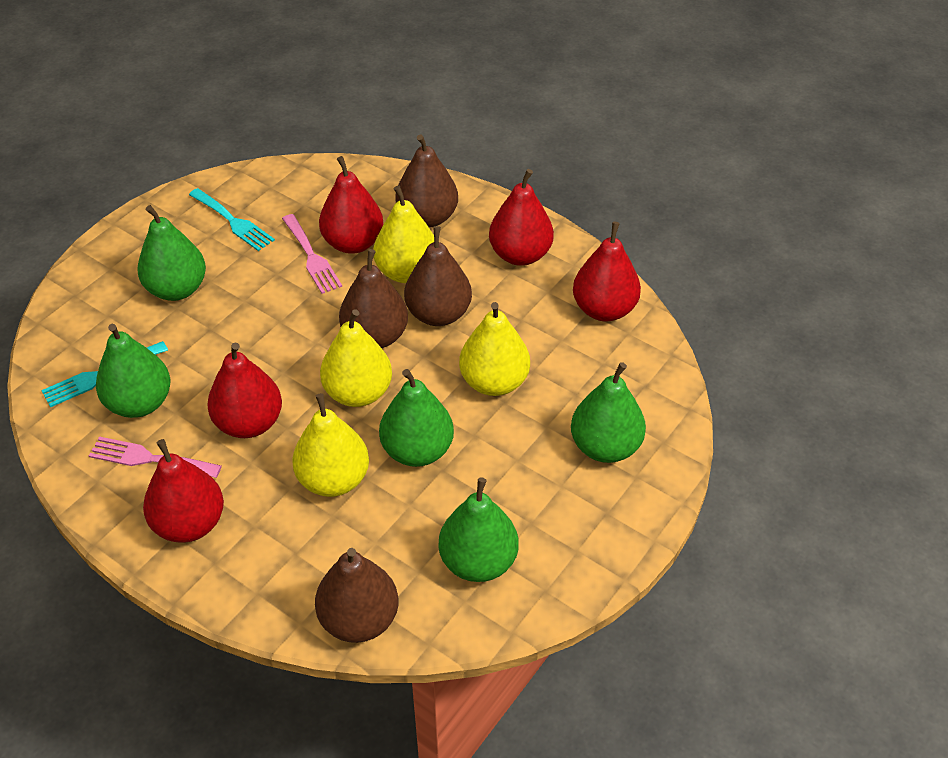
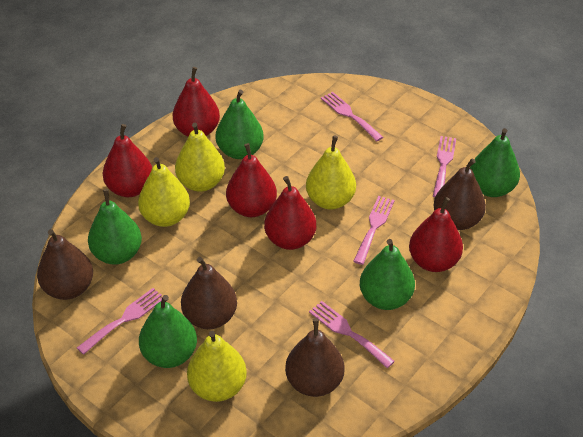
pink fork: [89,436,222,478] [282,214,342,294] = 2 -> [77,288,163,355] [309,301,395,368] [321,92,383,142] [353,196,395,265] [433,136,456,197] = 5
turquoise fork: [41,341,168,407] [189,188,275,251] = 2 -> none = 0

